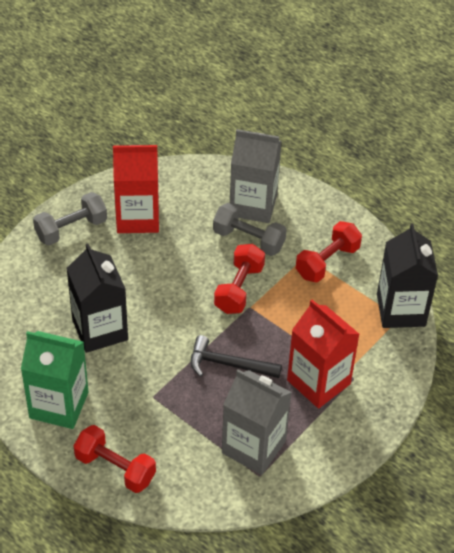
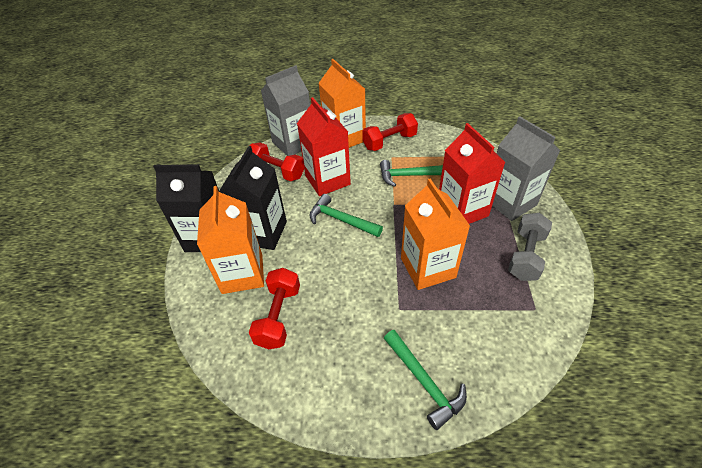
black hammer: [191,335,282,378] = 1 -> none = 0
green carton: [21,331,89,429] = 1 -> none = 0
green hammer: none = 0 -> [310,194,383,237] [380,160,443,187] [384,330,467,430] = 3
grey dumbbell: [33,192,107,245] [213,203,287,256] = 2 -> [508,213,552,281] = 1
orange carton: none = 0 -> [197,186,264,294] [318,59,366,148] [401,179,470,290] = 3

